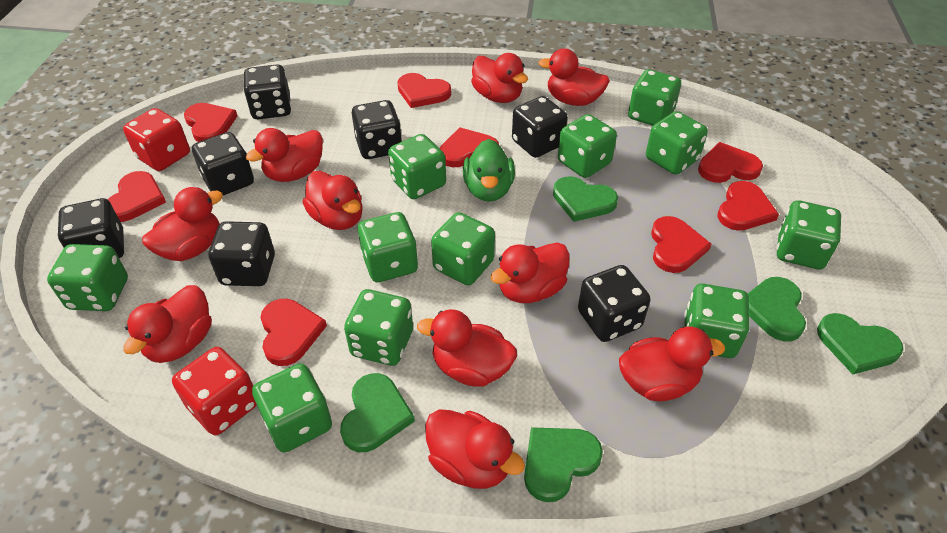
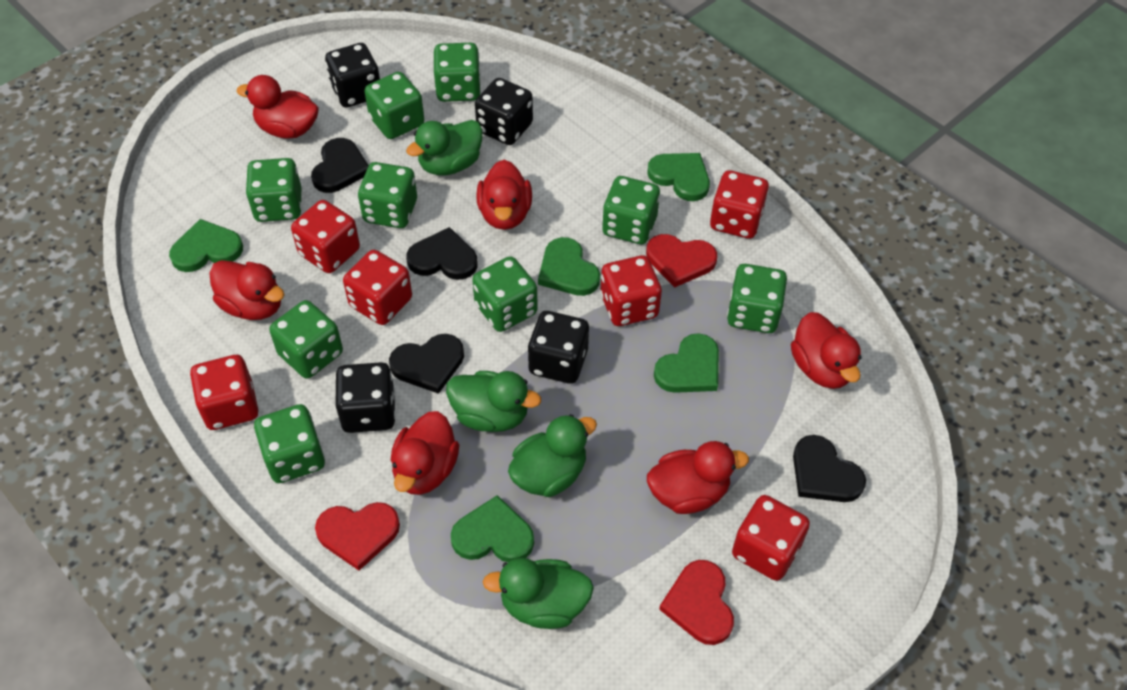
black dice: [58,198,124,258] [192,132,254,195] [208,221,275,286] [243,64,291,119] [352,100,402,159] [512,96,568,158] [578,265,650,342] = 7 -> [325,43,380,108] [335,362,396,433] [475,78,533,145] [528,311,589,384] = 4
black heart: none = 0 -> [311,138,369,193] [389,334,464,394] [406,227,478,280] [793,435,866,502] = 4
green dice: [47,244,128,311] [252,363,332,452] [344,289,413,366] [358,212,418,282] [388,134,446,199] [431,212,495,286] [558,114,617,178] [628,69,681,126] [646,111,708,175] [684,283,749,358] [777,200,841,270] = 11 -> [246,158,302,222] [254,404,325,483] [269,300,343,379] [358,162,417,228] [364,72,424,139] [434,43,481,102] [472,256,538,332] [602,176,660,244] [727,264,787,333] = 9
green duck: [463,139,515,202] = 1 -> [406,120,483,175] [446,371,541,432] [483,558,594,629] [508,414,597,497] = 4
red dice: [123,108,190,171] [172,347,257,435] = 2 -> [190,355,258,430] [291,200,360,273] [343,250,412,325] [600,255,662,326] [710,170,769,239] [732,495,810,581] = 6
red duck: [123,285,212,363] [142,187,223,261] [246,128,323,182] [302,171,363,230] [417,309,517,387] [425,409,525,489] [471,53,528,103] [490,242,570,303] [538,48,610,106] [619,326,725,401] = 10 -> [209,260,284,320] [237,75,319,139] [391,411,459,495] [476,160,532,230] [647,441,749,514] [791,312,861,389] = 6
red heart: [108,171,166,222] [184,103,237,142] [260,299,327,366] [397,73,451,108] [440,127,499,167] [651,216,712,273] [698,142,763,183] [717,181,779,231] = 8 -> [315,502,400,571] [646,234,717,288] [659,560,734,645] = 3

